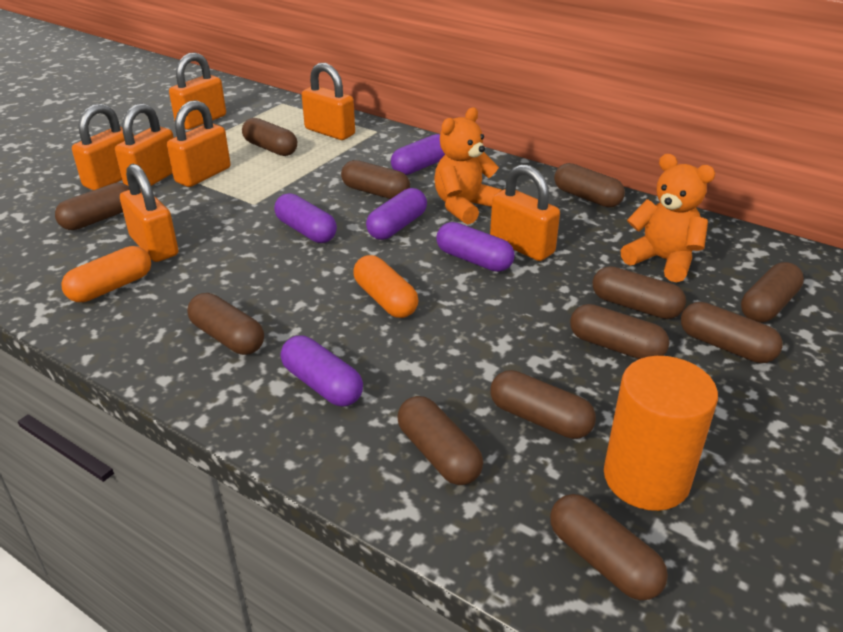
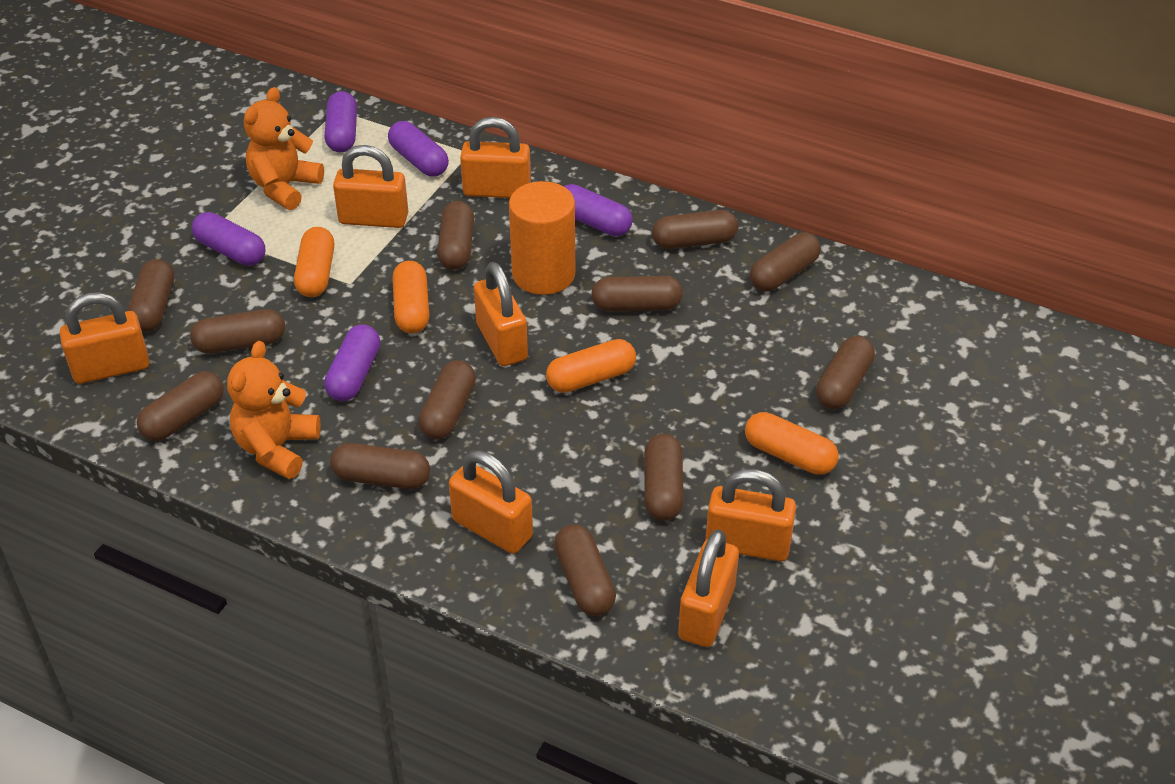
orange capsule: [62,246,151,302] [353,255,419,318] = 2 -> [294,227,334,297] [392,261,429,333] [546,339,636,393] [745,412,838,475] = 4

